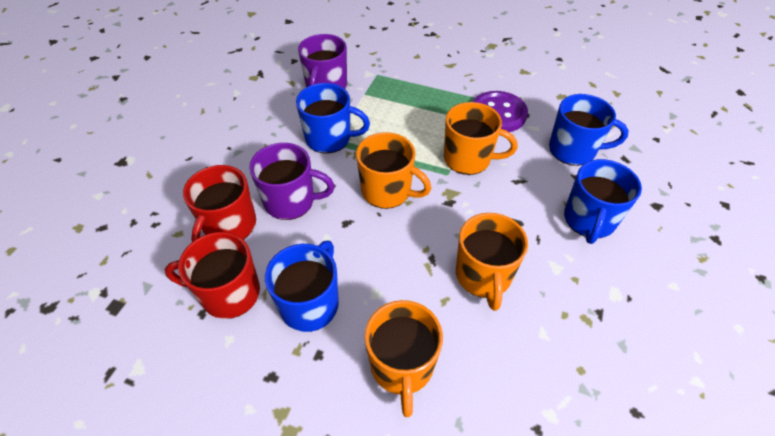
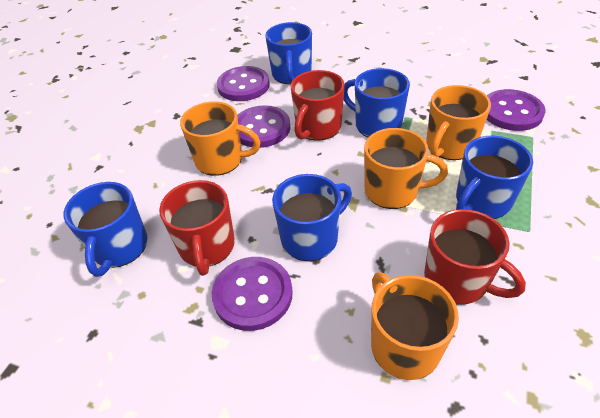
blue mug: [265,240,339,332] [296,83,370,154] [549,94,629,166] [564,159,642,244] = 4 -> [63,182,148,277] [265,22,312,84] [272,174,352,261] [344,68,410,137] [456,136,533,219] = 5
purple button: [473,91,528,132] = 1 -> [212,257,293,331] [217,66,270,101] [237,105,290,148] [487,89,546,131] = 4
purple mug: [249,143,335,220] [298,34,347,89] = 2 -> none = 0
red mug: [165,232,260,319] [183,165,256,242] = 2 -> [159,180,235,276] [291,70,345,141] [424,209,526,304] = 3

